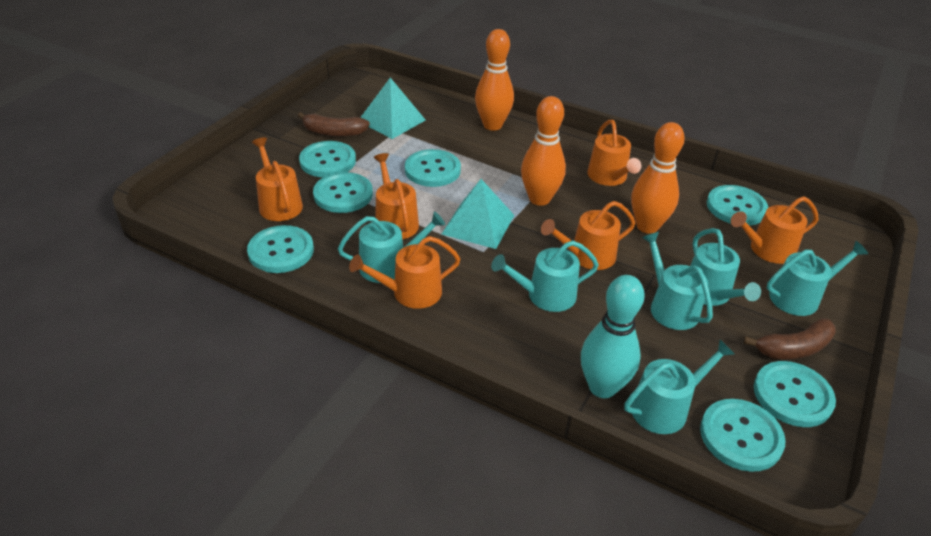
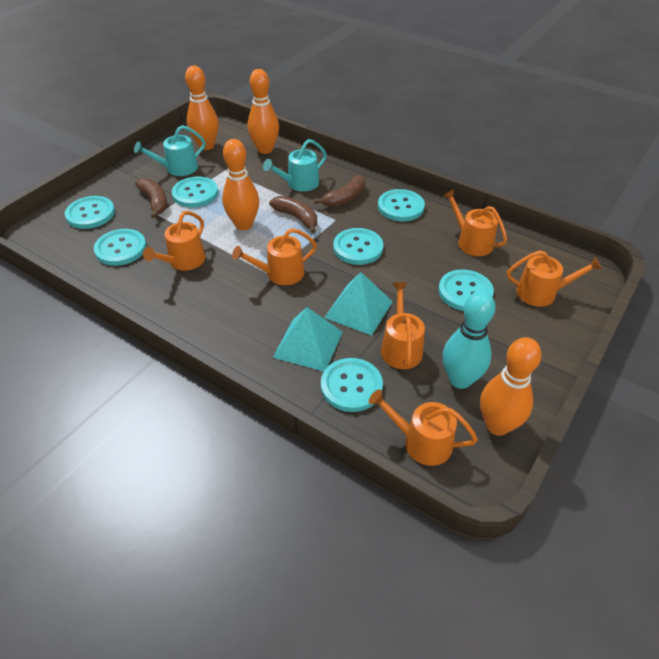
brown banana: [298,112,370,136] [744,318,836,359] = 2 -> [135,178,167,218] [269,196,317,233] [314,175,365,207] = 3
orange bowling pin: [475,29,514,130] [521,96,566,206] [631,122,685,234] = 3 -> [185,66,219,150] [222,139,259,230] [248,69,279,154] [480,337,542,436] = 4
turquoise watering can: [338,212,445,283] [491,241,599,312] [624,340,734,434] [642,232,713,330] [690,228,761,306] [767,241,868,316] = 6 -> [134,125,206,176] [263,139,327,192] = 2

